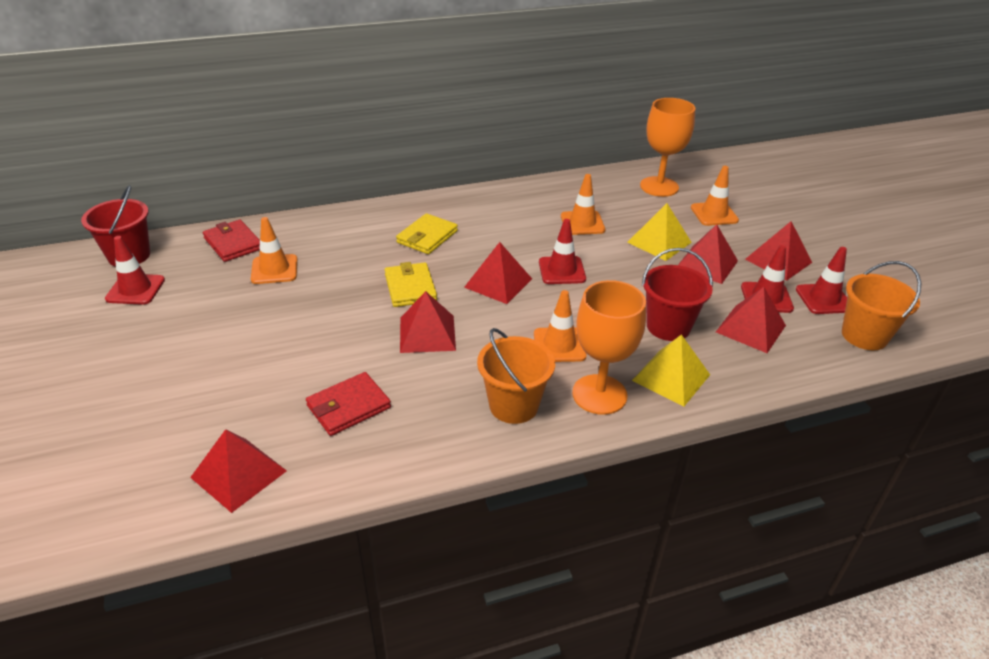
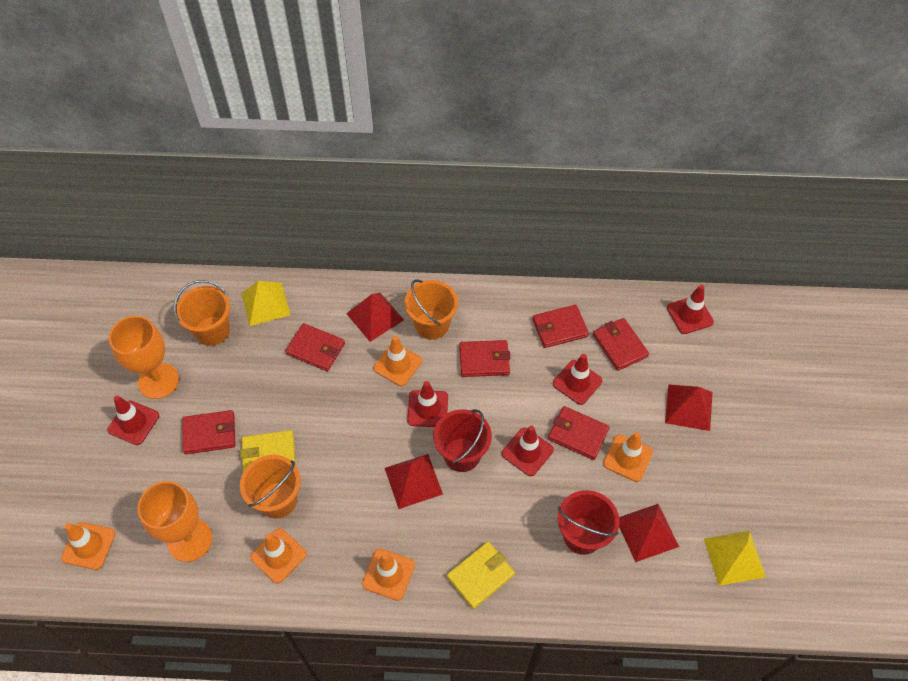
orange bucket: [477,328,555,424] [842,261,921,350] = 2 -> [174,280,230,346] [240,455,301,518] [404,280,458,340] = 3
orange traffic cone: [251,217,297,284] [534,290,587,362] [561,174,605,235] [691,166,739,226] = 4 -> [61,522,116,570] [250,528,307,583] [362,549,415,601] [373,336,422,386] [603,432,653,482] = 5
red pyramid: [190,429,287,513] [400,291,456,353] [464,242,532,304] [678,224,738,284] [716,287,786,353] [745,221,812,281] = 6 -> [346,293,404,342] [385,454,443,509] [619,504,679,562] [665,384,713,431] = 4
red traffic cone: [105,236,165,305] [539,219,586,284] [741,245,794,313] [796,247,847,314] = 4 -> [107,396,159,445] [407,381,448,427] [502,426,554,476] [553,354,603,405] [667,285,714,334] = 5
red wallet: [203,220,260,262] [306,372,391,436] = 2 -> [182,410,235,454] [285,323,345,371] [459,340,511,377] [532,305,589,348] [548,406,610,460] [593,318,649,371] = 6

